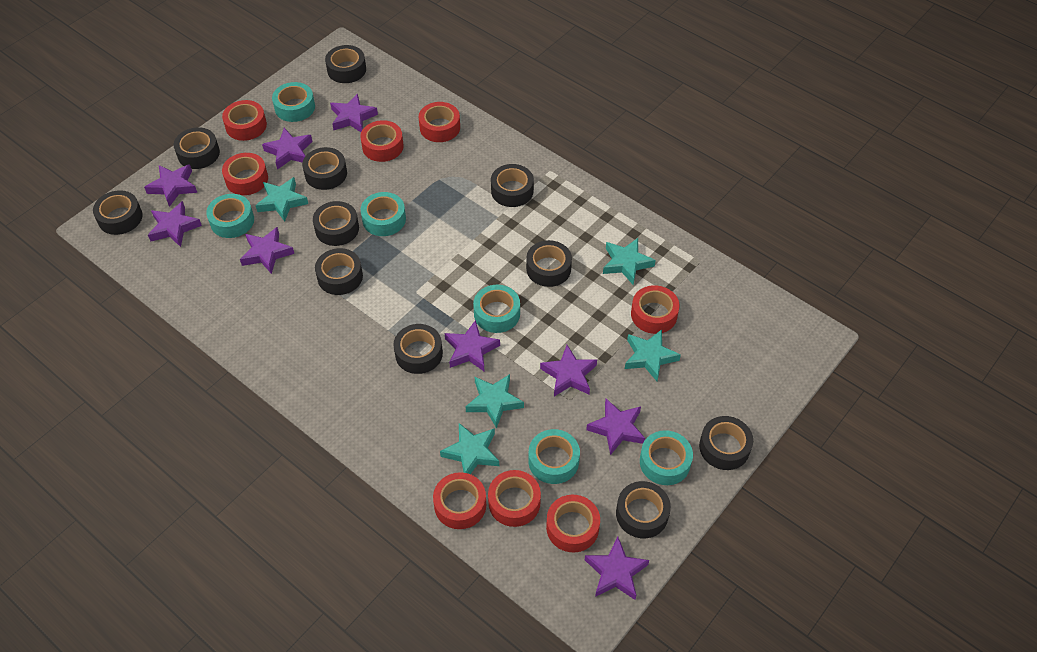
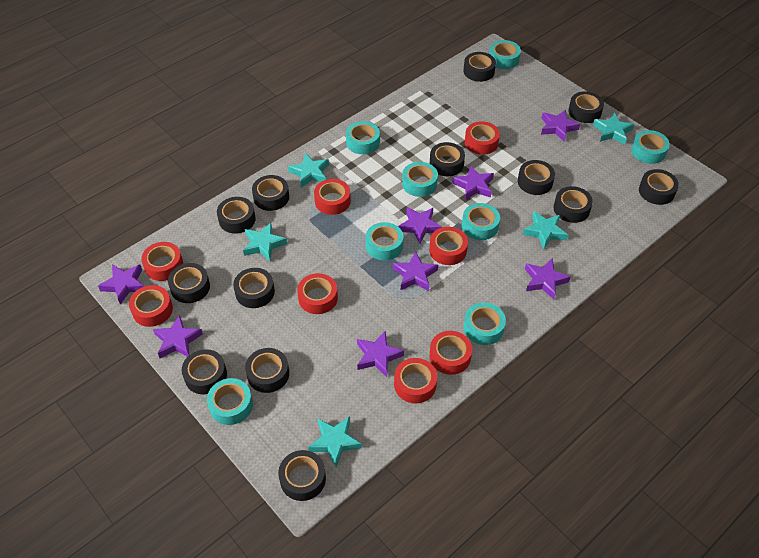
black tape: [93,190,143,235] [174,127,220,169] [302,147,347,190] [313,201,359,246] [315,248,363,295] [325,45,366,83] [393,324,443,374] [491,164,534,207] [526,240,572,287] [616,481,671,538] [699,416,753,470] = 11 -> [168,263,210,303] [182,349,227,394] [217,197,256,234] [233,268,275,308] [245,348,289,393] [252,175,289,211] [278,450,326,501] [430,142,465,176] [463,52,496,82] [518,160,555,195] [554,186,593,223] [568,91,604,123] [639,169,679,205] = 13
purple star: [144,164,198,207] [148,201,202,247] [240,227,294,274] [262,128,313,169] [330,93,378,132] [445,320,500,372] [540,345,597,396] [585,537,649,600] [586,399,645,455] = 9 -> [98,264,144,305] [153,315,203,358] [357,331,404,377] [393,252,438,291] [398,207,442,243] [452,165,494,200] [525,259,571,300] [541,110,580,142] = 8
turquoise tape: [206,194,254,238] [272,82,315,122] [361,192,406,236] [473,285,520,333] [528,429,580,484] [640,430,693,485] = 6 -> [207,378,253,425] [346,121,380,154] [366,222,403,260] [402,162,438,197] [462,203,500,240] [464,303,506,345] [489,40,521,69] [631,130,670,164] = 8

